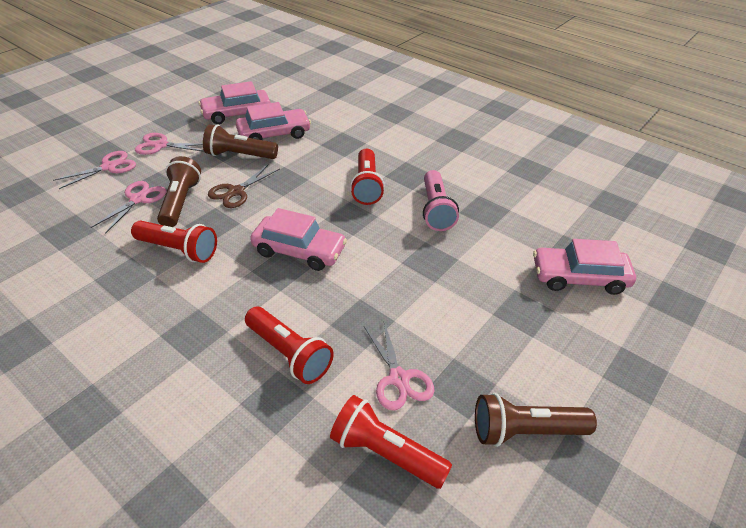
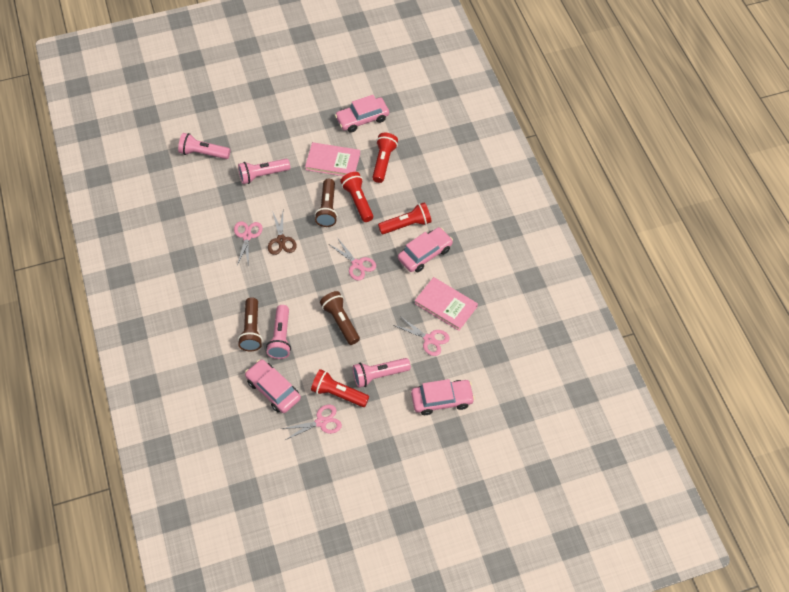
pink book: none = 0 -> [305,142,360,176] [415,277,478,331] = 2
pink flashlight: [423,170,459,231] = 1 -> [178,133,230,159] [238,159,290,184] [266,305,291,359] [353,358,411,388] = 4

